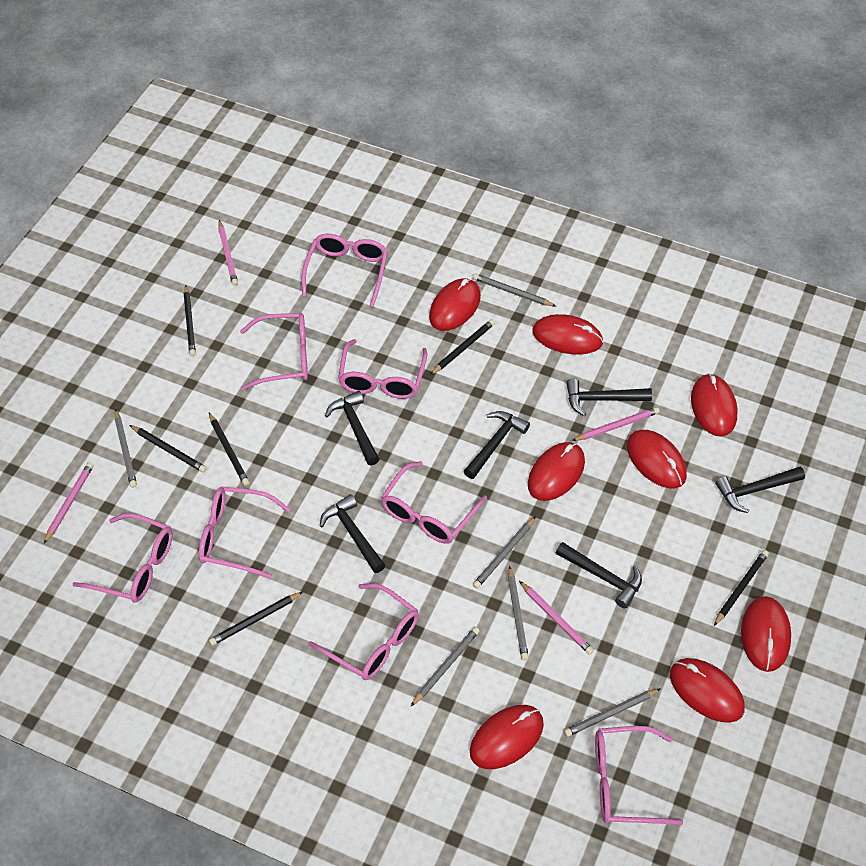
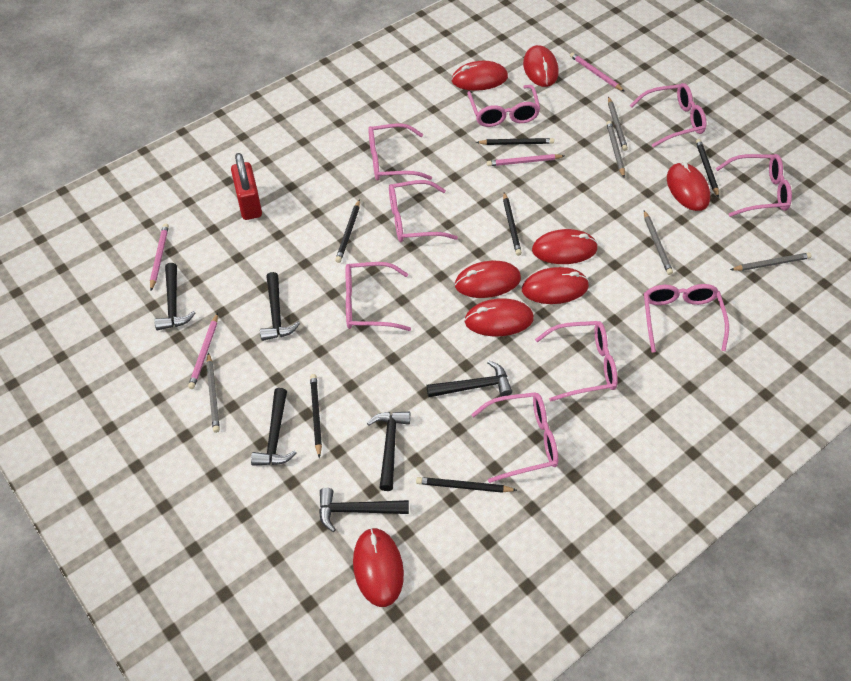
grey pencil: [115,409,137,488] [411,627,479,706] [473,274,556,306] [473,516,536,589] [508,566,529,660] [564,688,661,737] = 6 -> [206,352,220,433] [606,121,625,177] [608,96,628,151] [644,210,673,275] [730,253,812,271] = 5
pink glasses: [73,513,173,602] [199,487,290,579] [240,313,308,390] [302,234,388,307] [308,583,419,680] [338,339,428,399] [381,461,487,544] [595,726,683,825] = 8 -> [345,262,411,331] [368,124,432,181] [389,180,458,242] [467,85,540,127] [471,392,558,483] [535,321,618,402] [630,83,706,147] [644,284,729,353] [716,154,792,217] = 9
red padlock: none = 0 -> [231,153,262,220] = 1

